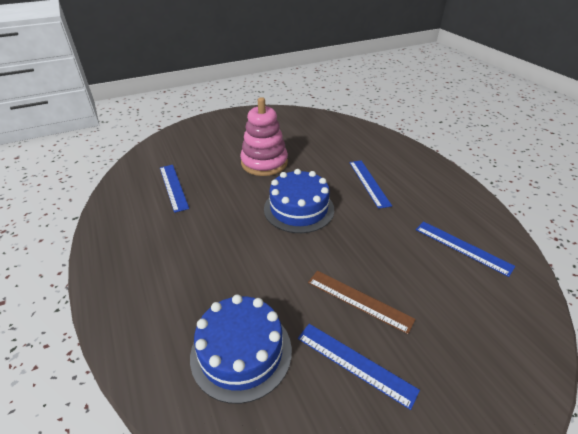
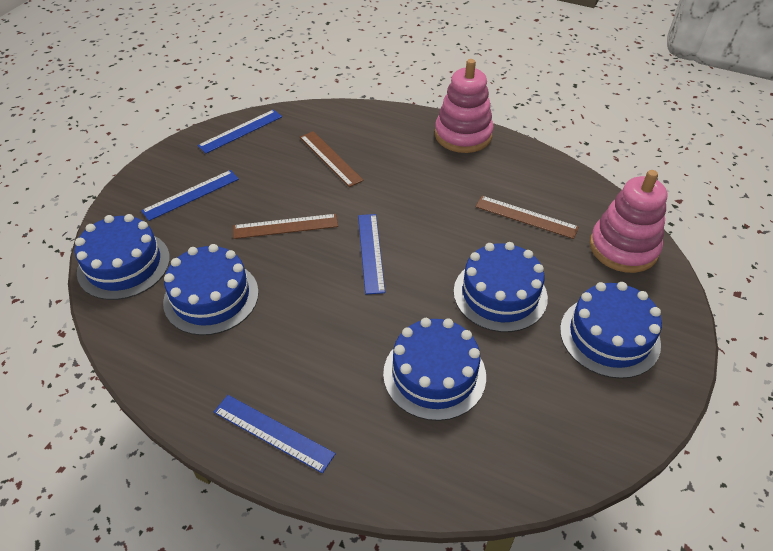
blue cake: [190,294,292,404] [264,169,334,233] = 2 -> [75,214,170,300] [163,244,259,335] [383,318,486,421] [454,242,548,332] [560,282,662,379] = 5
brown ruler: [308,271,416,334] = 1 -> [233,214,338,239] [300,131,364,187] [475,196,579,239] = 3
pink stacking toy: [240,97,288,176] = 1 -> [435,59,494,153] [590,170,667,273] = 2

